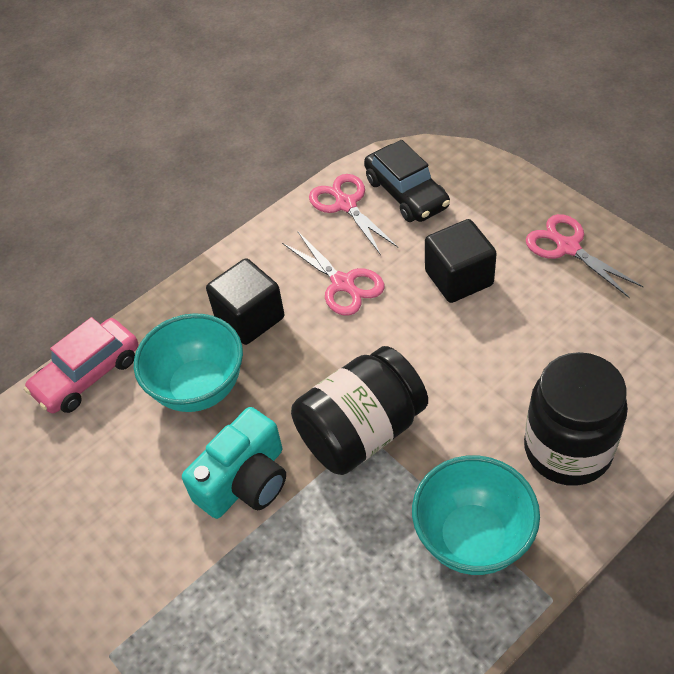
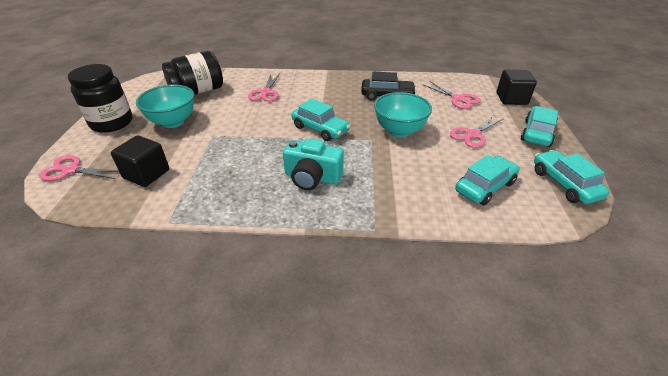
pink car: [24,317,138,413] = 1 -> none = 0
pink scissors: [282,232,385,316] [309,174,398,255] [526,214,644,298] = 3 -> [39,155,119,181] [248,74,280,102] [424,81,481,109] [450,116,504,148] = 4
turquoise car: none = 0 -> [292,99,350,141] [455,155,520,205] [521,106,558,147] [534,150,609,204] = 4

